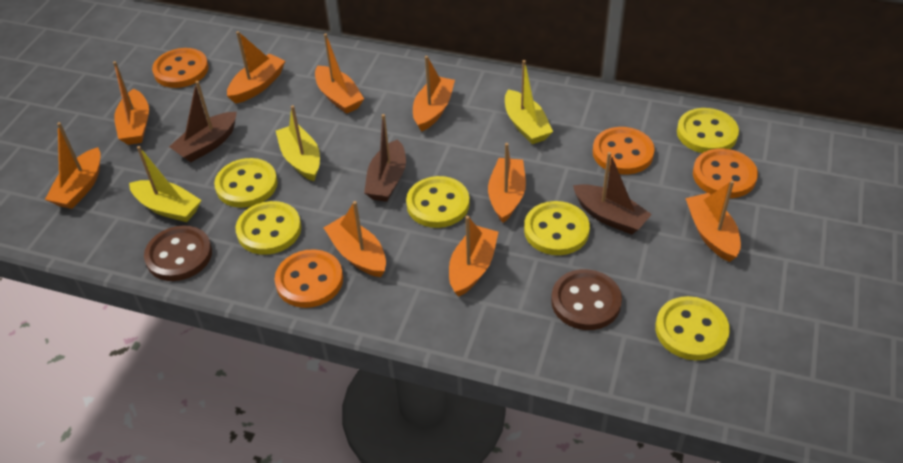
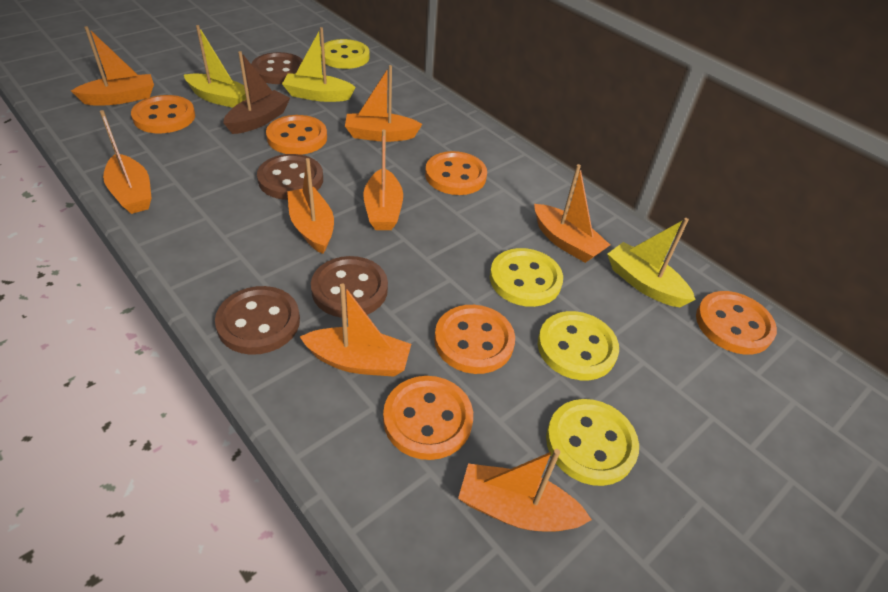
brown boat: [169,81,237,162] [364,114,406,202] [573,152,652,235] = 3 -> [223,51,290,134] = 1
brown button: [144,226,212,281] [551,269,622,330] = 2 -> [215,286,300,355] [251,52,303,84] [257,154,323,200] [311,256,388,318] = 4
orange boat: [45,122,101,209] [113,61,149,145] [227,31,285,104] [315,33,364,114] [324,201,386,277] [413,56,455,132] [449,216,498,297] [488,143,526,223] [685,181,741,262] = 9 -> [71,26,154,105] [100,110,152,214] [287,158,334,254] [300,283,411,377] [345,65,422,142] [363,129,403,230] [458,449,592,532] [534,164,610,263] = 8
orange button: [152,48,209,88] [275,249,343,308] [593,127,655,174] [693,148,758,198] = 4 -> [131,95,195,133] [266,115,327,155] [383,376,473,460] [425,151,487,195] [434,305,515,374] [696,291,777,355] = 6
yellow button: [214,158,278,208] [236,201,301,255] [406,176,470,228] [524,201,590,255] [655,296,730,360] [677,108,739,153] = 6 -> [320,39,370,69] [490,248,563,307] [538,311,619,380] [546,399,639,486] = 4

